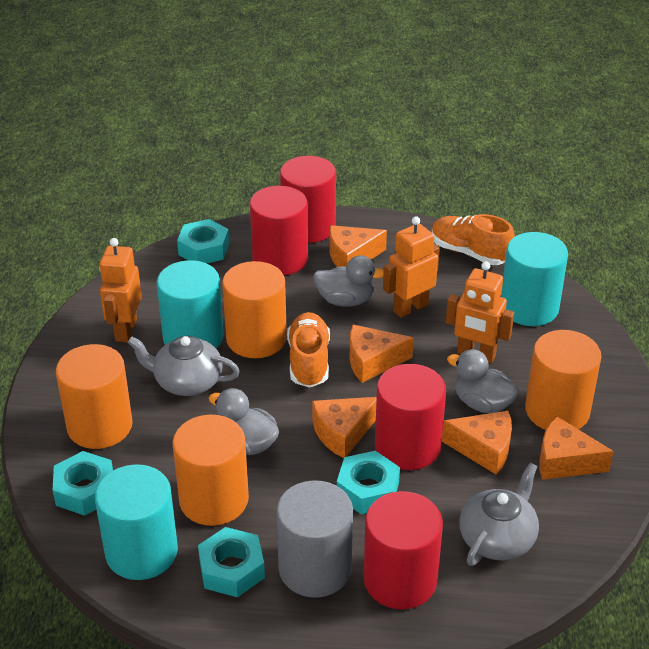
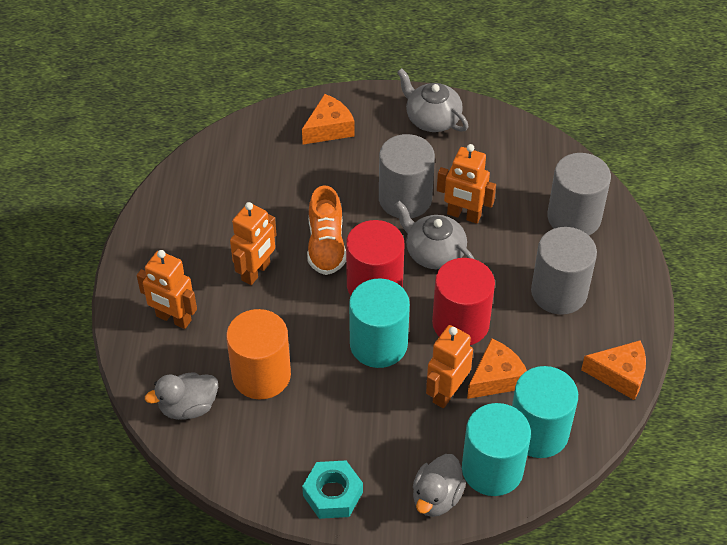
grey cylinder: [276,480,353,598] = 1 -> [379,134,435,218] [531,227,597,315] [547,153,611,235] = 3
grey duck: [209,388,279,455] [313,255,384,306] [447,349,519,413] = 3 -> [145,372,218,420] [413,454,466,517] = 2
orange cheese: [312,397,377,458] [329,225,387,267] [349,325,413,383] [442,411,512,474] [539,416,614,480] = 5 -> [302,94,355,144] [467,339,527,399] [581,340,646,400] = 3
orange cylinder: [56,344,133,449] [173,415,249,526] [222,261,287,358] [525,330,601,430] = 4 -> [226,309,291,399] = 1
orange robot: [99,238,142,342] [383,216,440,318] [446,261,514,363] = 3 -> [137,250,197,329] [230,202,276,285] [426,325,473,408] [437,144,496,224] = 4
orange shoe: [287,312,330,387] [432,214,515,265] = 2 -> [307,185,346,275] = 1
red cylinder: [250,186,308,275] [280,156,336,243] [363,491,443,609] [375,364,446,470] = 4 -> [346,220,404,296] [432,258,495,345] = 2
turquoise nut: [53,451,113,516] [177,219,229,263] [198,527,265,597] [337,451,400,514] = 4 -> [302,460,363,519] = 1

